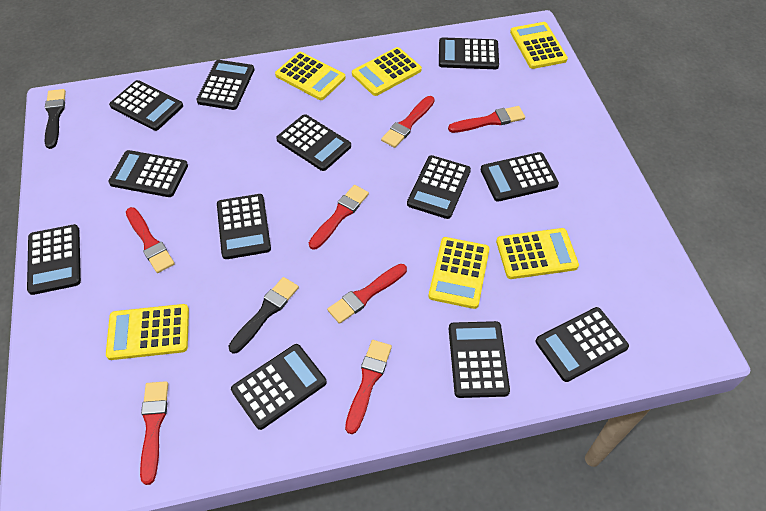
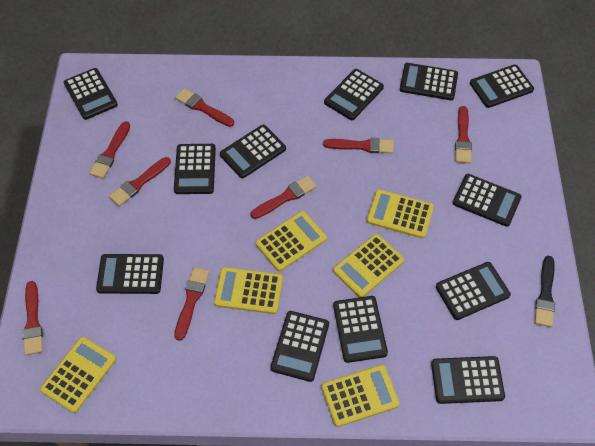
black brush: [45,89,66,149] [228,277,299,354] = 2 -> [535,256,555,327] = 1
red brush: [126,207,175,273] [140,381,168,485] [309,185,369,249] [327,264,407,324] [345,340,392,434] [381,96,435,148] [448,106,525,133] = 7 -> [23,281,43,355] [89,121,130,179] [109,157,171,206] [174,267,209,341] [175,88,234,127] [251,176,317,219] [323,138,394,153] [455,106,472,163] = 8

